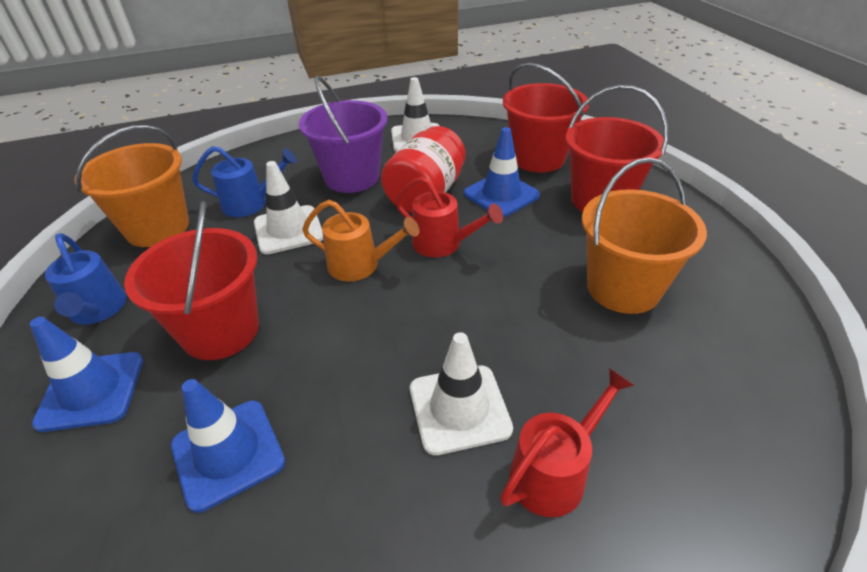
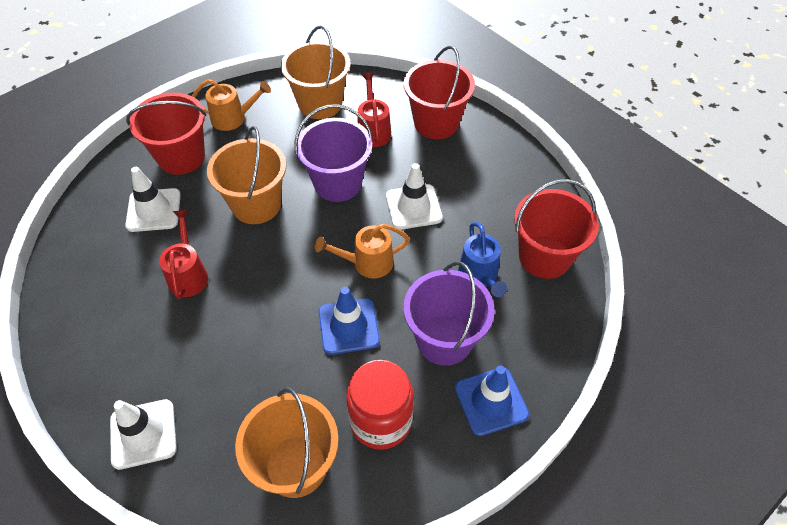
blue traffic cone: [30,317,143,432] [171,379,285,513] [464,127,540,217] = 3 -> [319,287,380,355] [455,366,529,436] = 2
blue watering can: [45,233,127,325] [192,146,297,217] = 2 -> [458,222,507,297] = 1
orange bucket: [75,125,189,247] [582,158,707,314] = 2 -> [207,126,286,224] [235,387,339,498] [281,25,351,119] = 3
orange watering can: [302,200,419,282] = 1 -> [192,79,271,131] [315,224,410,279] = 2
purple bucket: [299,76,388,193] = 1 -> [294,104,373,202] [404,261,495,366] = 2

